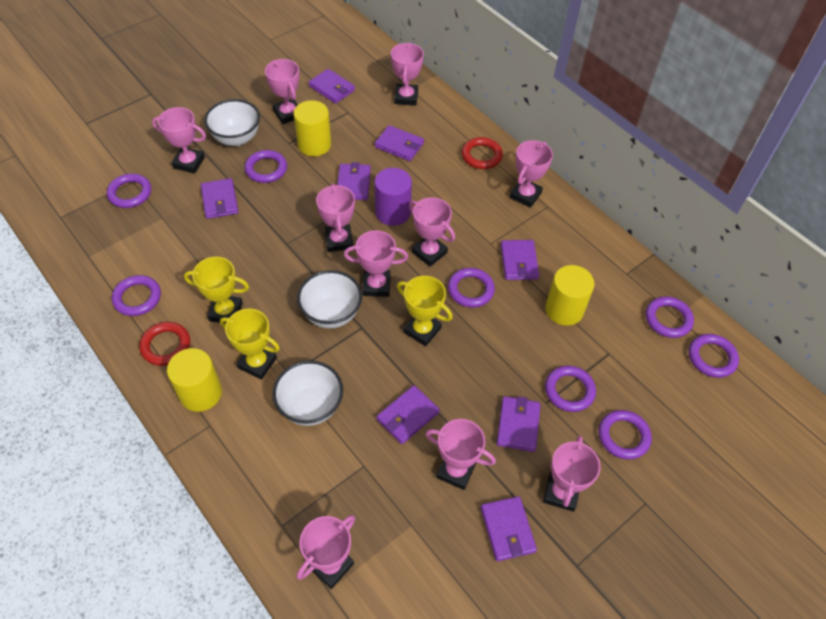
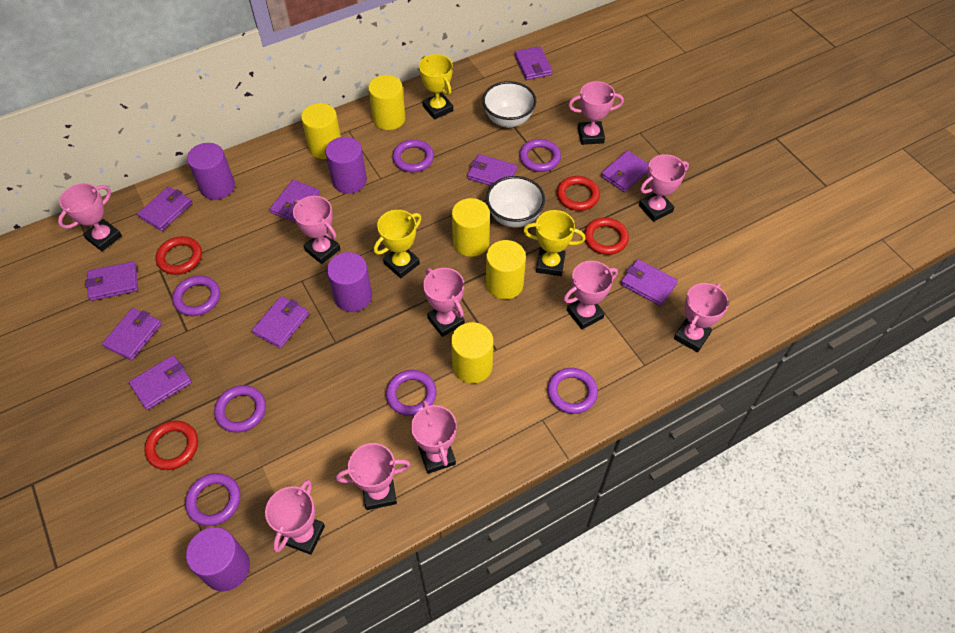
purple cylinder: [375,168,412,226] = 1 -> [186,527,250,592] [187,143,235,200] [325,137,367,194] [327,252,372,312] = 4
purple ring: [107,174,151,208] [112,275,161,316] [245,150,287,183] [448,268,495,308] [545,366,596,412] [599,410,652,460] [646,296,694,338] [689,334,739,378] = 8 -> [172,276,220,316] [185,473,241,526] [214,385,266,433] [386,370,437,416] [392,139,434,172] [519,139,561,172] [547,368,598,414] = 7
purple wallet: [201,178,238,219] [308,69,355,104] [337,162,371,200] [375,125,424,161] [377,385,440,444] [481,496,537,561] [497,396,541,452] [501,240,539,280] = 8 -> [85,261,138,301] [102,308,162,360] [129,355,192,410] [137,187,192,231] [252,296,309,348] [270,180,320,223] [467,154,517,186] [514,46,552,80] [601,150,649,192] [621,259,678,306] = 10
red ring: [139,322,190,366] [462,137,503,169] = 2 -> [144,421,198,470] [156,236,202,275] [557,176,600,211] [584,218,629,255] = 4
white bowl: [204,99,260,146] [273,360,343,426] [297,270,362,329] = 3 -> [482,81,536,128] [486,176,545,228] = 2
yellow cylinder: [167,348,222,412] [293,100,331,156] [545,265,595,326] = 3 -> [301,103,341,159] [368,75,406,130] [451,322,493,383] [452,198,490,257] [486,240,526,299] = 5

